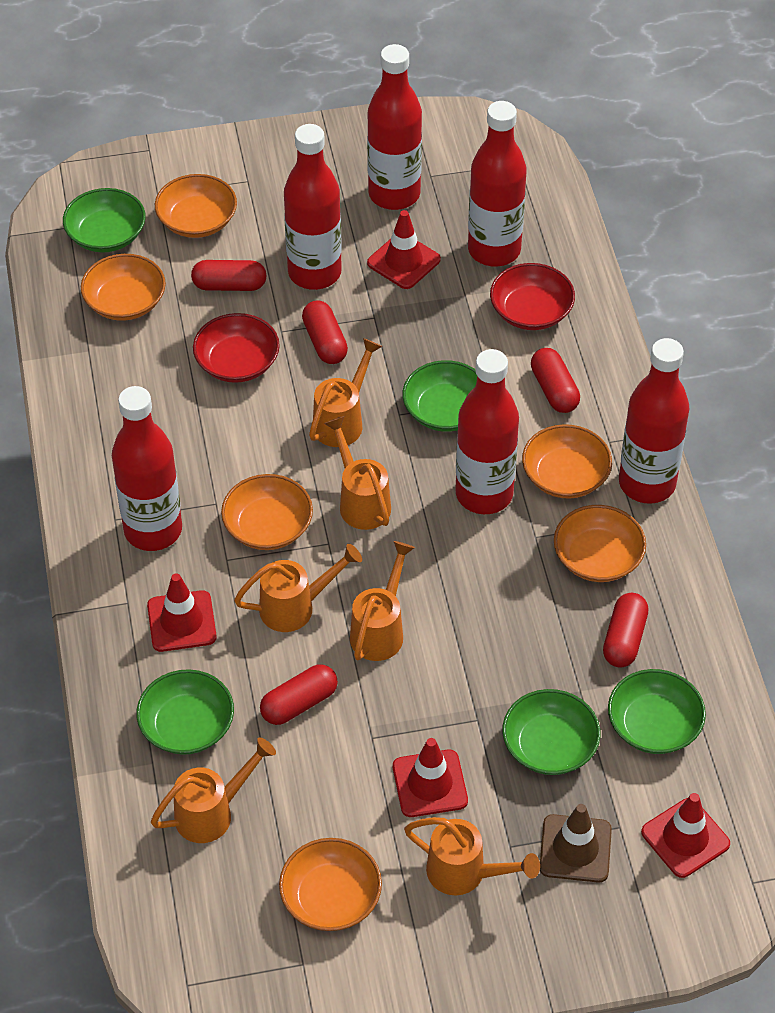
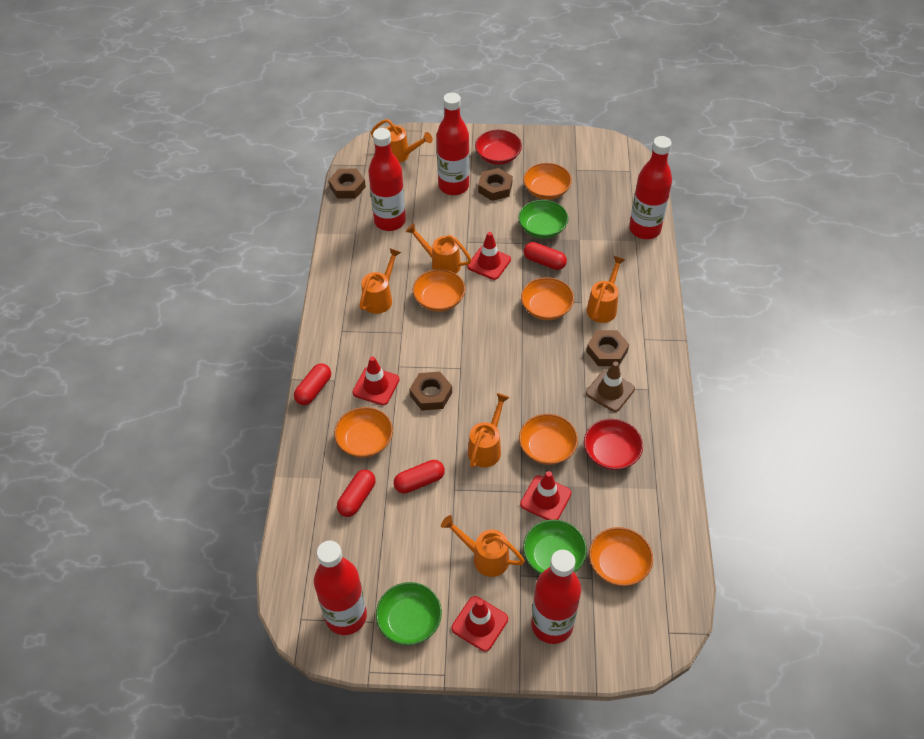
brown nut: none = 0 -> [328,169,366,199] [409,372,452,410] [478,168,513,201] [586,330,629,366] = 4
green bowl: [63,188,146,253] [137,669,234,755] [402,360,477,432] [502,689,601,775] [608,669,706,754] = 5 -> [376,582,442,645] [518,200,568,238] [523,520,587,574] = 3
red bottle: [112,386,182,551] [284,124,342,290] [367,44,422,210] [455,349,519,514] [468,101,527,266] [619,338,689,504] = 6 -> [314,541,367,635] [368,128,406,231] [437,92,470,195] [531,550,581,644] [629,136,672,239] = 5
red capsule: [191,260,267,291] [260,664,338,725] [302,301,348,364] [531,348,580,413] [603,593,648,668] = 5 -> [294,364,331,405] [337,469,376,517] [394,460,445,494] [524,242,567,270] = 4

